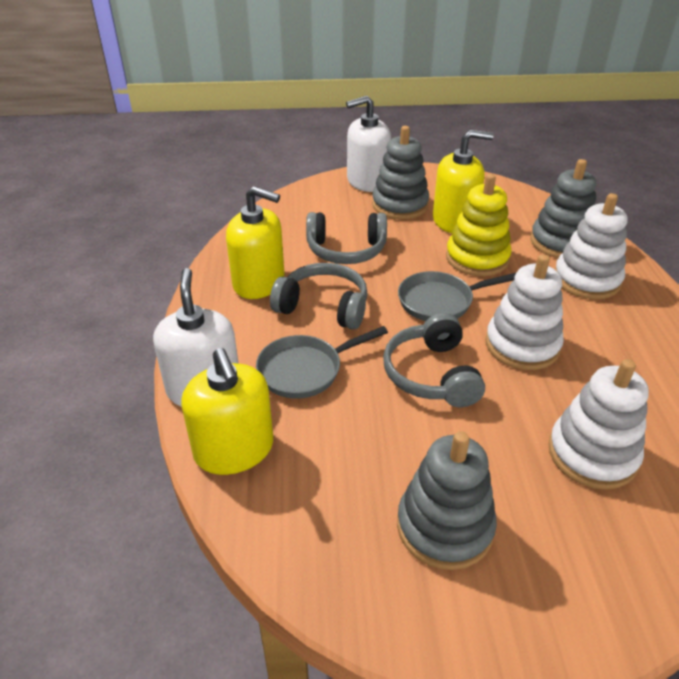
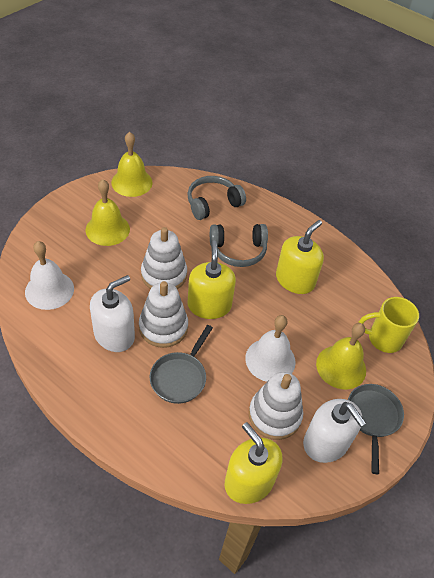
grey headphones: [270,263,368,330] [306,212,387,264] [383,313,485,407] = 3 -> [187,176,246,220] [210,224,268,267] = 2
grey stacking toy: [372,126,429,220] [397,431,497,570] [530,159,596,258] = 3 -> none = 0
white bell: none = 0 -> [25,241,74,310] [245,315,296,382] = 2
yellow bell: none = 0 -> [85,179,130,246] [111,132,153,197] [316,323,366,390] = 3
yellow mug: none = 0 -> [358,297,419,353] = 1
yellow stacking toy: [446,174,512,276] = 1 -> none = 0

